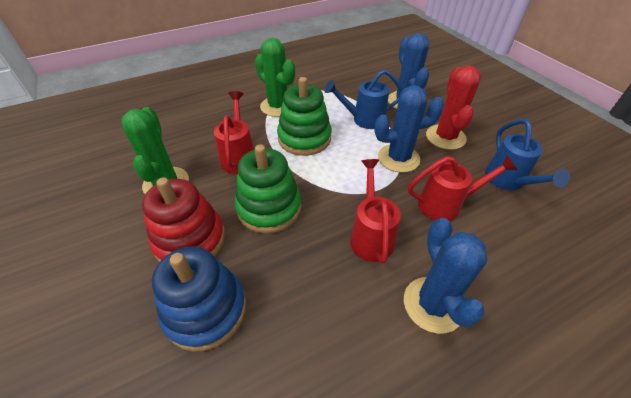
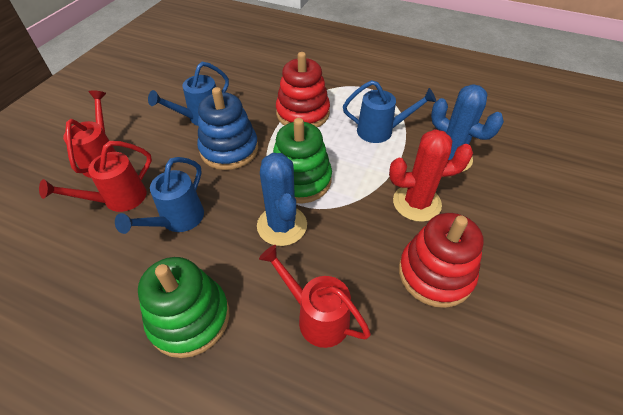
blue cactus: [375,85,444,173] [388,33,429,109] [404,218,487,334] = 3 -> [257,153,307,246] [431,84,504,172] = 2
blue watering can: [324,69,402,129] [485,119,570,190] = 2 -> [115,157,204,234] [148,62,229,126] [343,80,436,143] = 3
green cactus: [121,107,189,194] [255,38,295,117] = 2 -> none = 0
red stacking toy: [142,177,225,262] = 1 -> [276,52,330,127] [399,213,484,308] = 2

